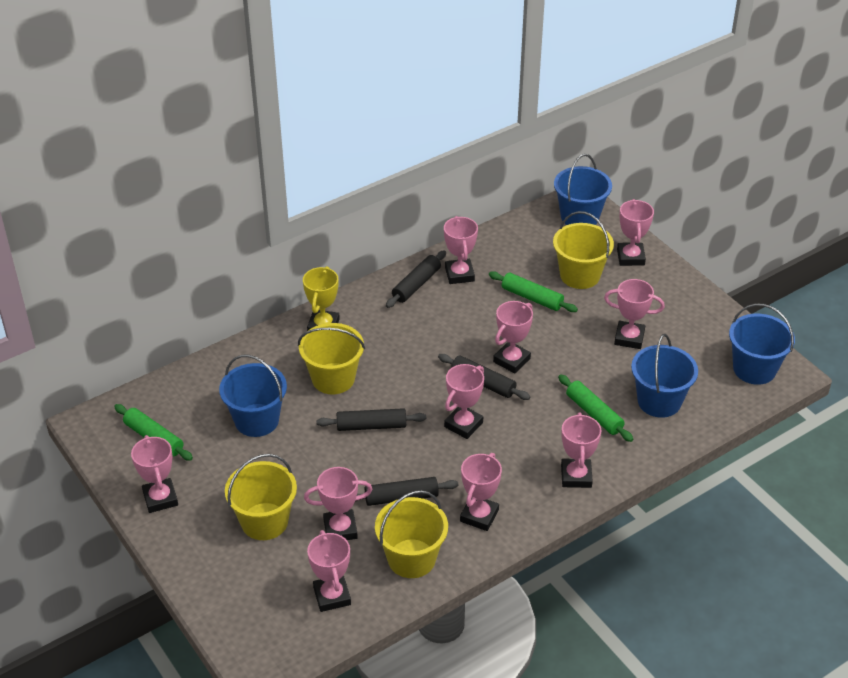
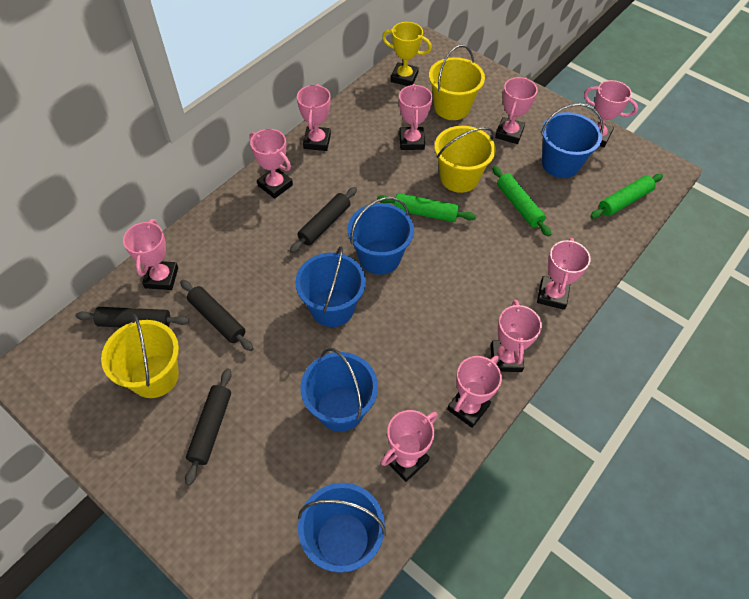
blue bucket: [219,355,287,437] [554,154,612,225] [631,334,698,418] [729,303,795,385] = 4 -> [295,246,366,327] [298,483,386,573] [301,348,378,432] [348,197,414,275] [541,103,603,178] = 5
yellow bucket: [225,454,297,540] [298,323,365,394] [375,490,448,578] [553,211,614,289] = 4 -> [101,314,179,398] [429,45,485,120] [434,126,496,193] = 3

